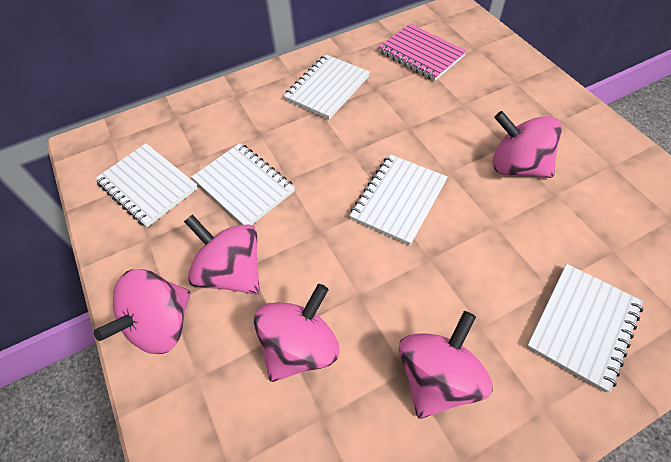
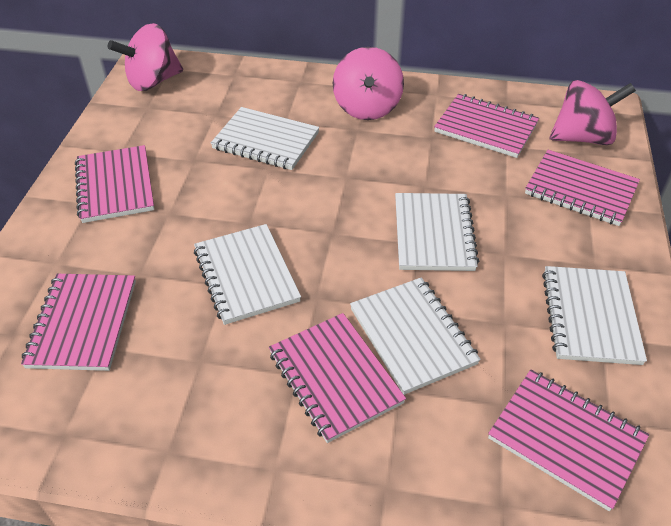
pink notebook: [378,24,467,81] = 1 -> [21,274,136,371] [75,145,154,223] [269,313,406,443] [434,94,539,158] [488,369,649,511] [525,150,640,226] = 6
pink spinning top: [94,269,191,354] [184,214,260,294] [254,284,339,382] [399,311,493,419] [493,111,562,178] = 5 -> [108,23,183,91] [333,47,404,120] [550,80,636,145] = 3

